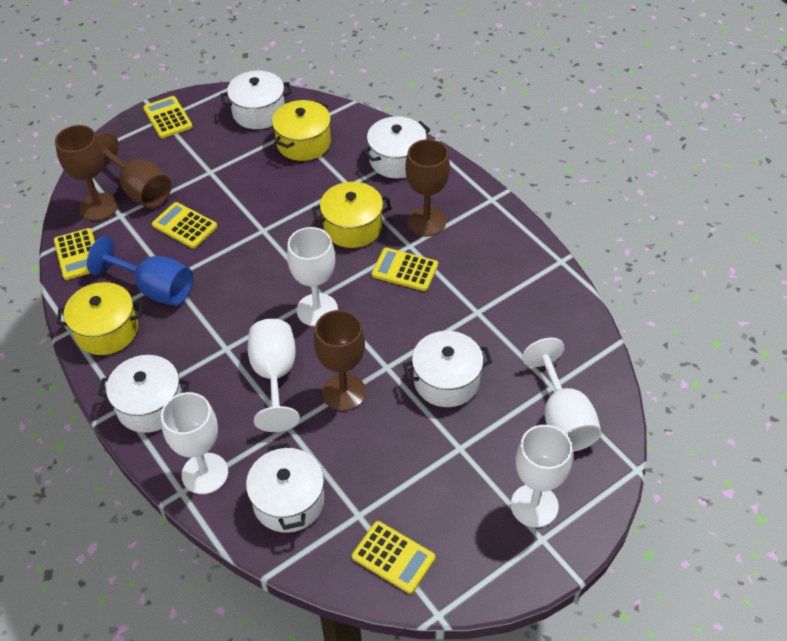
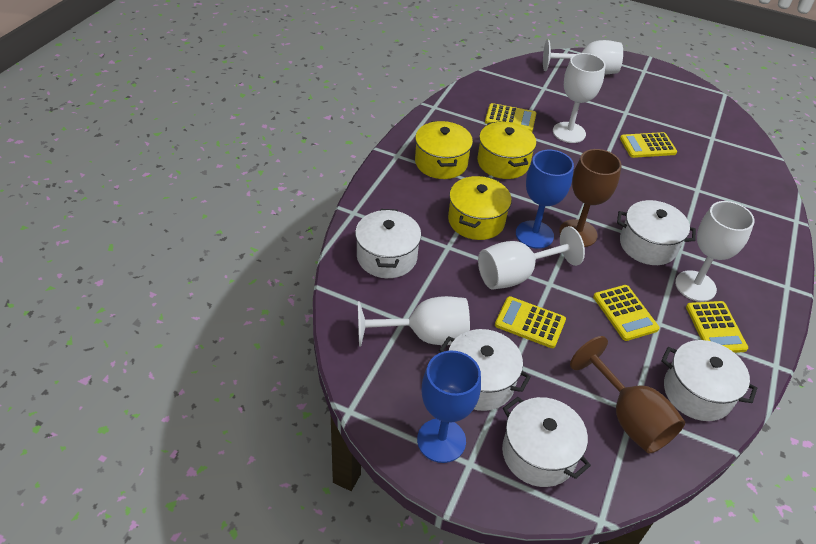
blue goblet: [87,236,193,306] = 1 -> [417,350,481,463] [516,150,574,249] = 2
brown goblet: [55,125,118,221] [97,132,172,208] [314,310,366,411] [405,139,450,237] = 4 -> [559,149,621,247] [570,336,685,454] = 2

